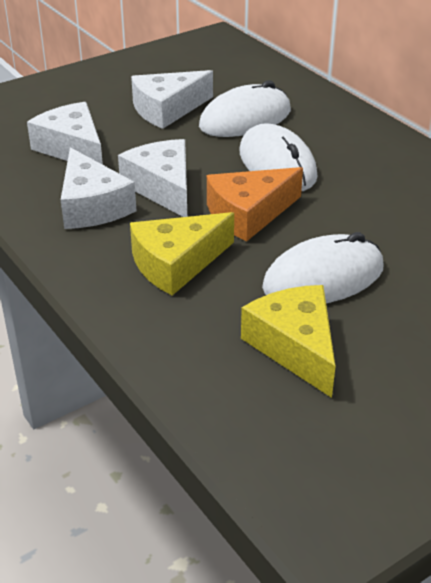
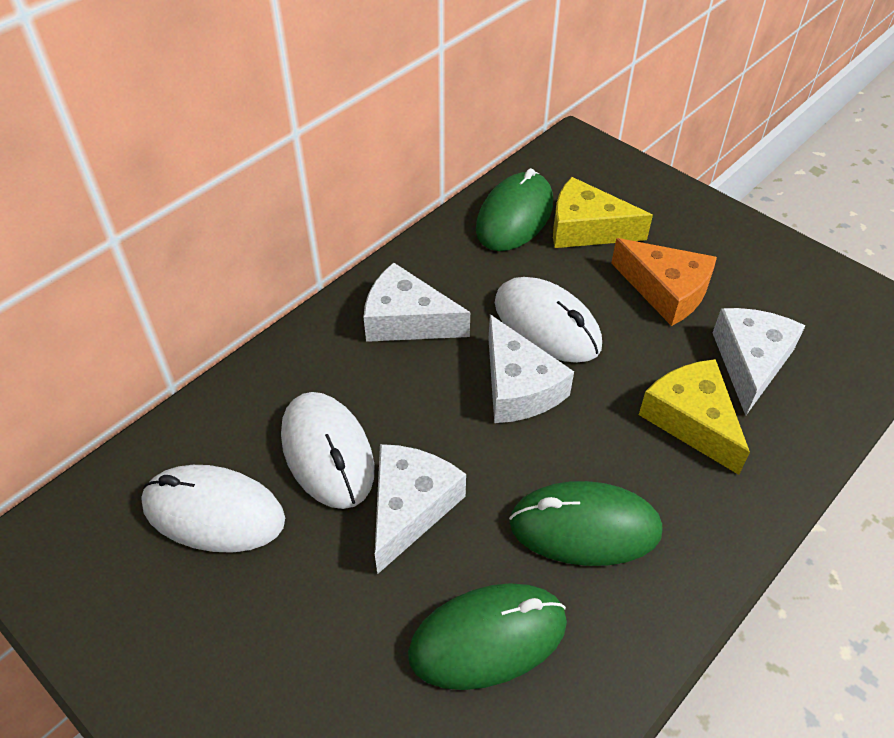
green mouse: none = 0 -> [408,583,567,690] [476,168,553,251] [509,481,663,566] = 3

